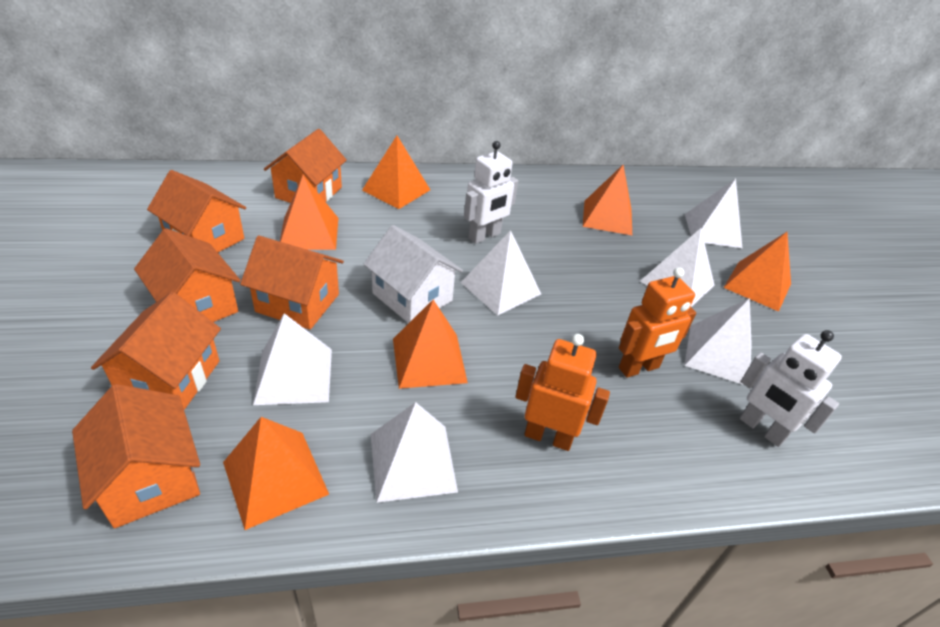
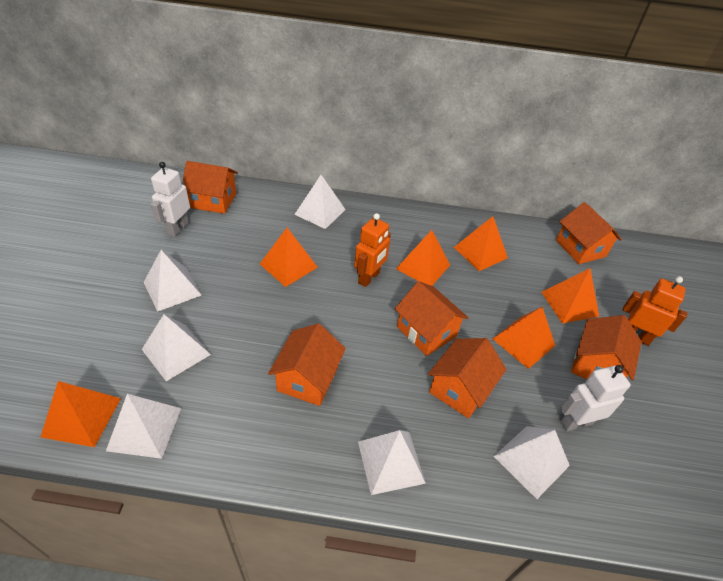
white house: [364,225,463,323] = 1 -> none = 0

